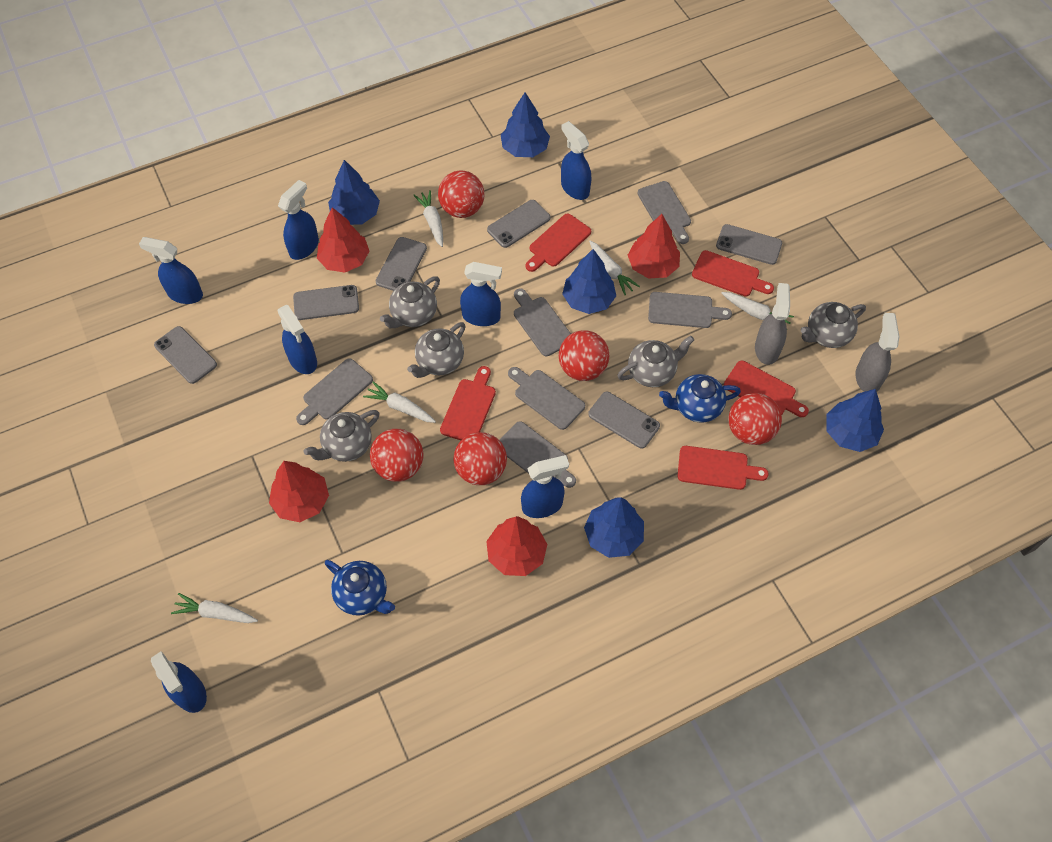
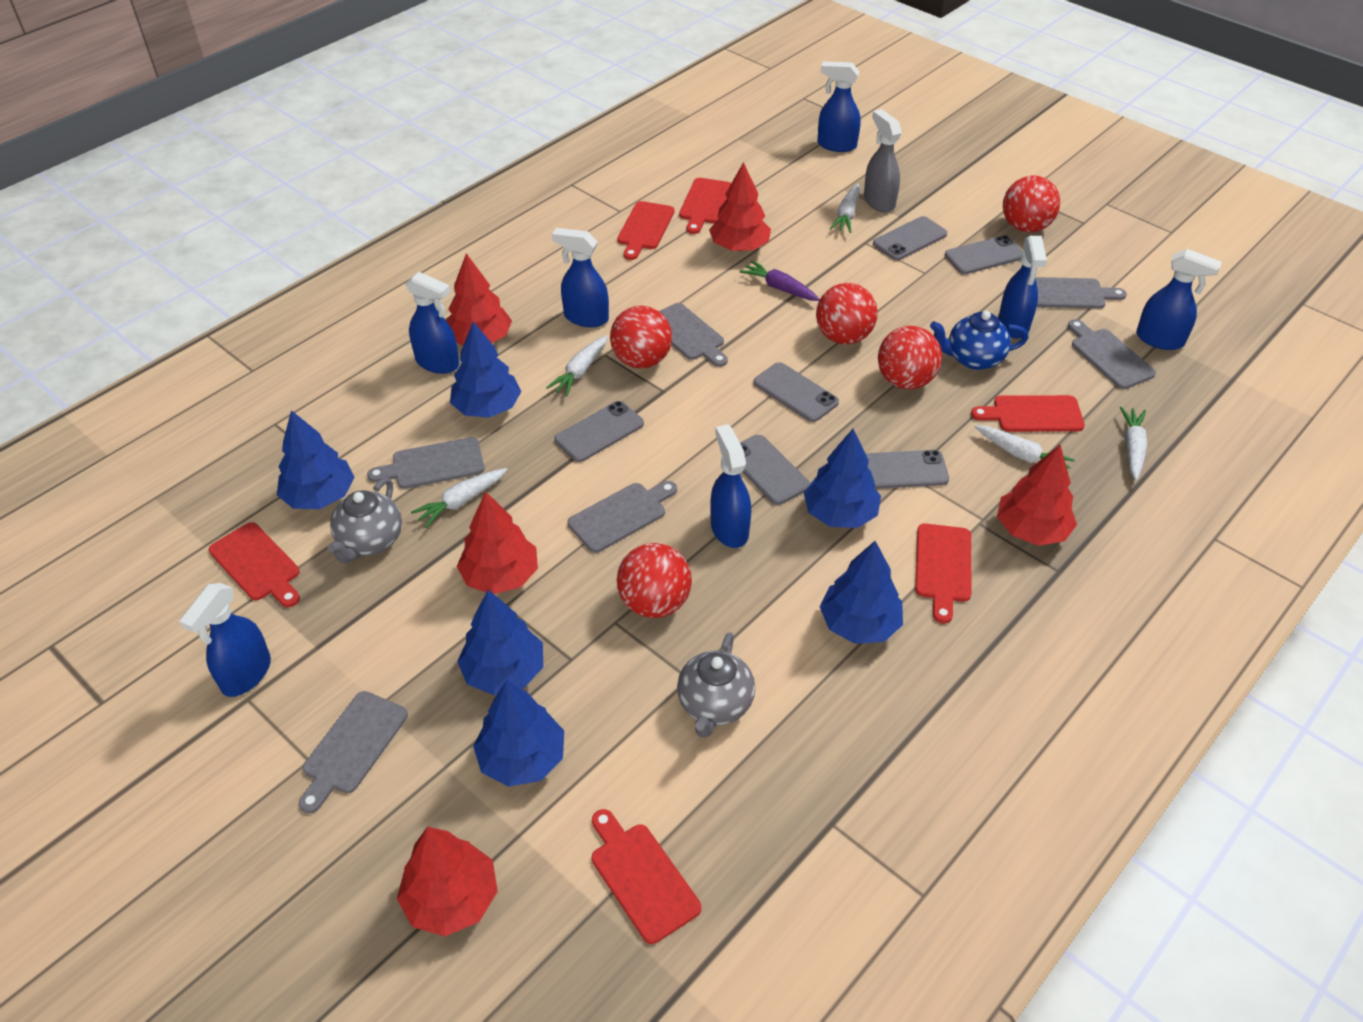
blue teapot: [325,560,395,616] [659,374,741,423] = 2 -> [930,311,1029,370] = 1
blue tree: [328,160,380,225] [501,92,550,157] [562,249,616,314] [584,497,644,558] [827,389,884,452] = 5 -> [277,410,355,509] [450,322,521,418] [457,590,543,695] [473,680,564,787] [804,429,881,528] [820,541,903,644] = 6
grey spray bottle: [755,283,790,365] [856,313,899,392] = 2 -> [864,109,902,212] = 1
grey teapot: [303,410,379,462] [380,276,440,328] [407,322,465,378] [617,336,694,387] [801,302,866,348] = 5 -> [327,478,402,563] [677,632,755,738] = 2
purple carrot: none = 0 -> [739,260,820,301] = 1
red cutting board: [440,366,496,440] [526,214,591,272] [678,446,769,490] [692,250,774,297] [724,361,809,417] = 5 -> [209,522,300,607] [592,809,701,944] [617,201,675,260] [679,178,731,234] [915,524,971,623] [971,395,1085,432] = 6
red tree: [269,461,329,522] [317,207,369,273] [486,516,547,576] [628,214,680,279] = 4 -> [397,827,498,936] [446,253,512,346] [457,491,538,594] [709,162,771,251] [997,445,1077,546] = 5

